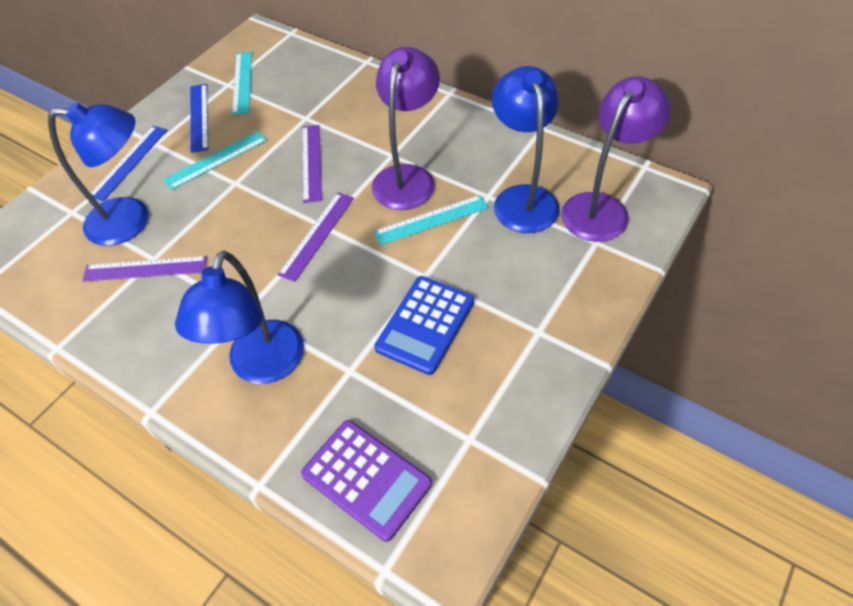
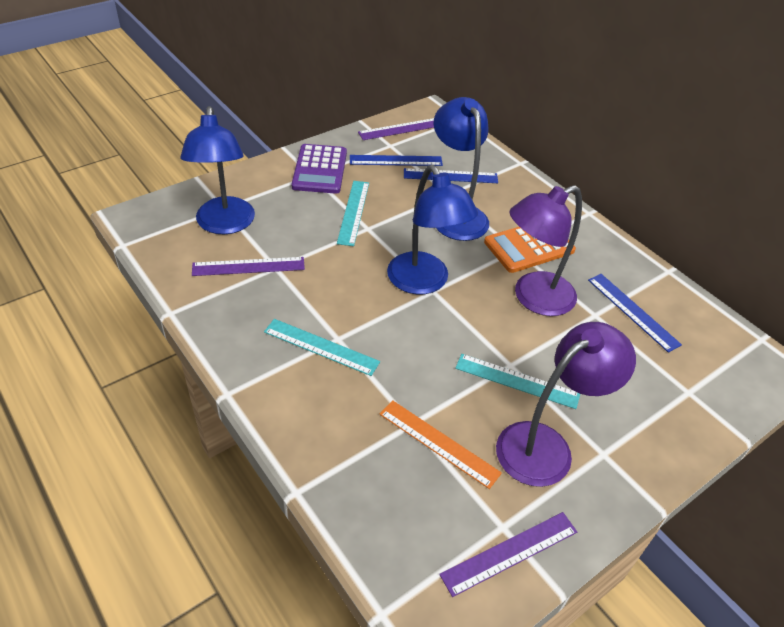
blue calculator: [374,276,474,375] = 1 -> none = 0
blue ruler: [90,126,167,201] [190,84,209,153] = 2 -> [350,155,443,166] [404,168,498,183] [588,274,682,353] = 3
orange calculator: none = 0 -> [484,227,576,273] = 1
orange ruler: none = 0 -> [380,400,502,489] = 1

